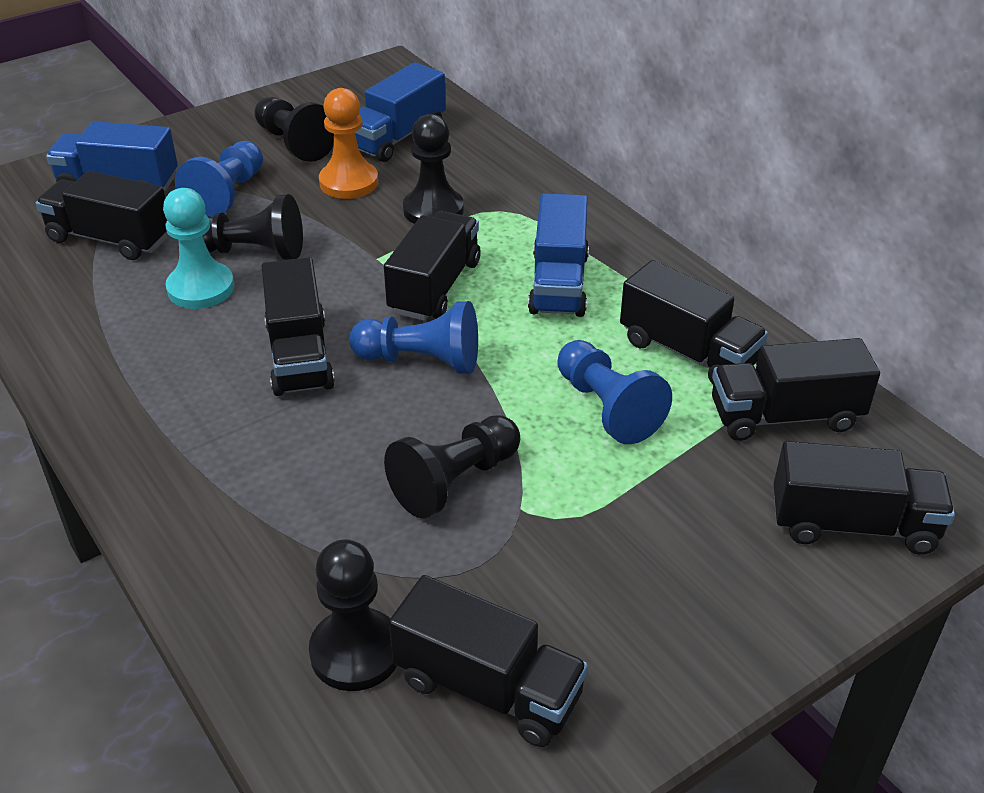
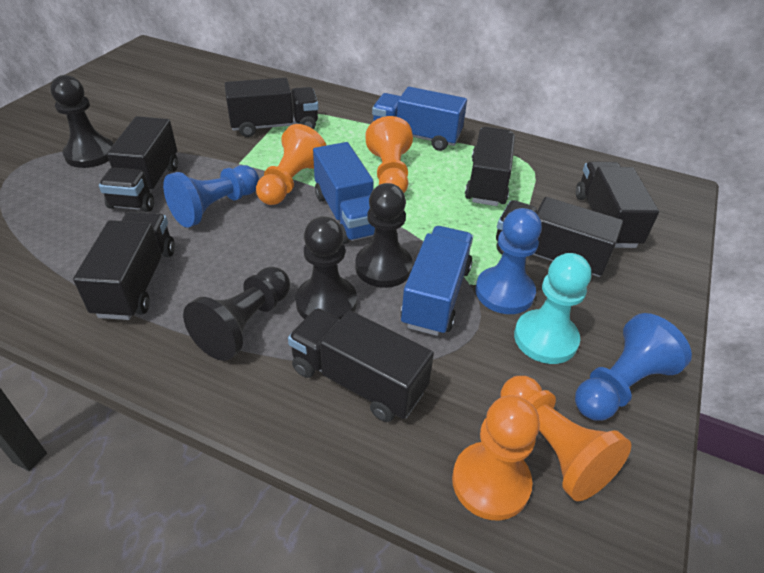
black pawn: [202,194,303,260] [254,97,334,162] [309,539,397,691] [384,415,520,519] [403,114,464,224] = 5 -> [50,75,113,168] [183,267,290,361] [296,216,357,319] [355,183,413,288] = 4
orange pawn: [319,88,378,199] = 1 -> [256,124,327,205] [365,116,413,193] [452,395,540,521] [500,376,631,501] = 4

